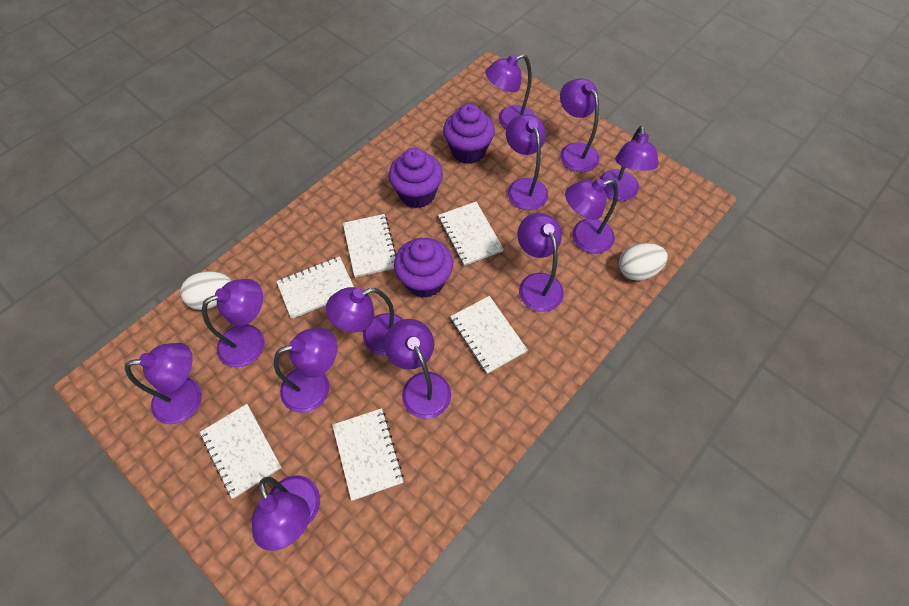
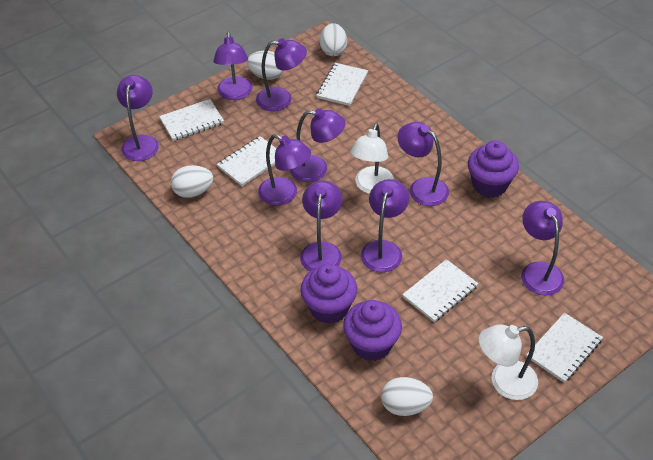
purple lamp: [125,343,202,424] [202,279,265,367] [252,475,320,551] [274,327,337,413] [326,287,403,355] [384,319,451,419] [485,54,535,129] [506,114,548,210] [518,213,564,312] [560,78,599,172] [565,179,618,254] [600,126,659,201] = 12 -> [117,75,159,161] [213,32,253,100] [256,38,307,111] [258,134,311,206] [289,108,346,182] [300,180,342,271] [361,179,409,272] [398,122,449,206] [521,201,564,296] = 9
white egg: [180,271,231,310] [619,243,668,281] = 2 -> [171,165,213,198] [247,51,283,80] [320,23,347,56] [381,377,433,416] = 4
white lamp: none = 0 -> [350,124,394,194] [479,324,538,400] = 2
white notebook: [200,404,282,498] [276,256,354,319] [332,408,404,501] [343,214,396,278] [438,202,504,266] [450,296,528,374] = 6 -> [159,99,224,141] [217,136,277,186] [316,63,368,106] [402,259,479,322] [526,313,603,383] = 5

